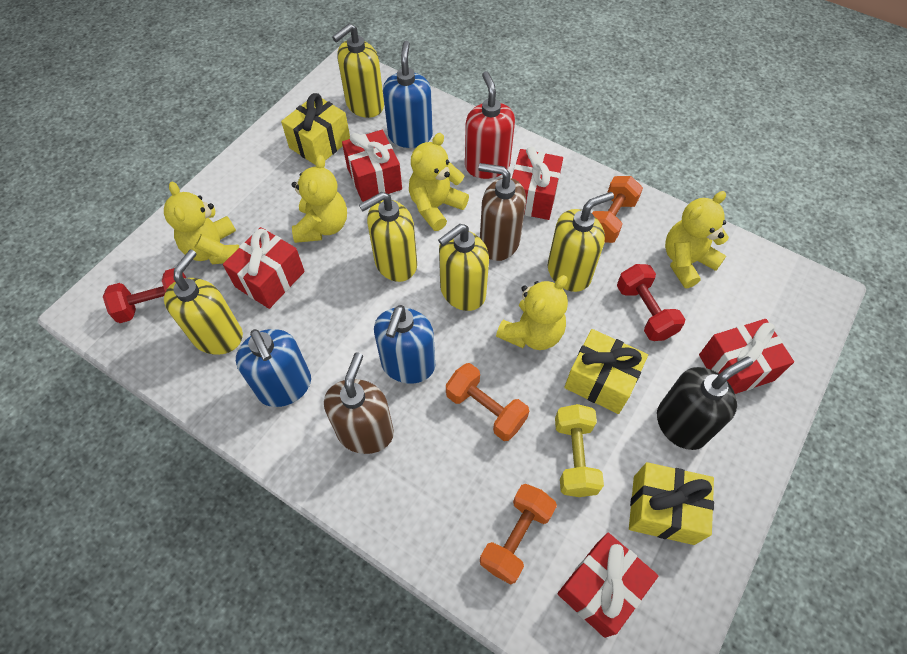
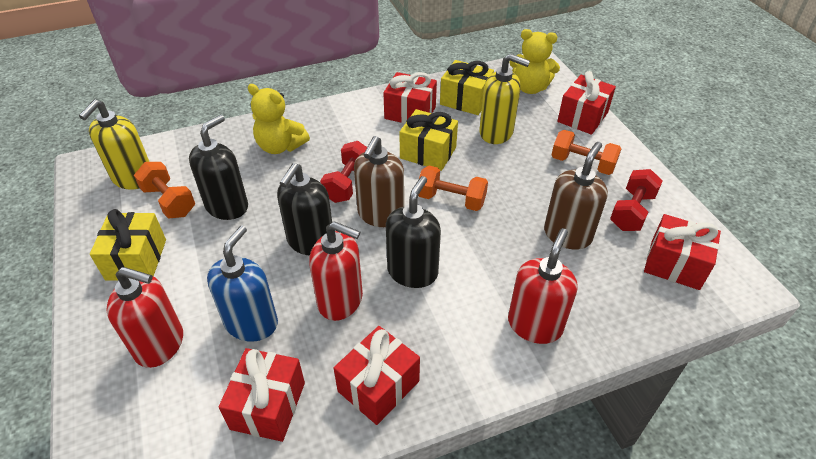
black soap dispenser: [657,357,753,450] = 1 -> [189,115,248,220] [277,163,332,256] [386,176,441,288] = 3
blue soap dispenser: [236,329,311,407] [374,305,435,384] [383,41,433,148] = 3 -> [207,226,278,342] = 1
red soap dispenser: [465,71,515,179] = 1 -> [106,267,183,368] [309,221,363,321] [508,228,578,344] = 3
yellow dumbbell: [555,404,604,497] = 1 -> none = 0
yellow soap dispenser: [164,250,243,355] [332,24,384,118] [359,192,417,282] [438,224,489,311] [548,192,614,292] = 5 -> [79,100,150,190] [479,54,530,144] = 2
yellow teddy bear: [164,182,239,264] [292,155,347,243] [409,133,469,231] [496,275,568,350] [665,191,729,288] = 5 -> [248,84,310,154] [509,29,560,94] = 2

